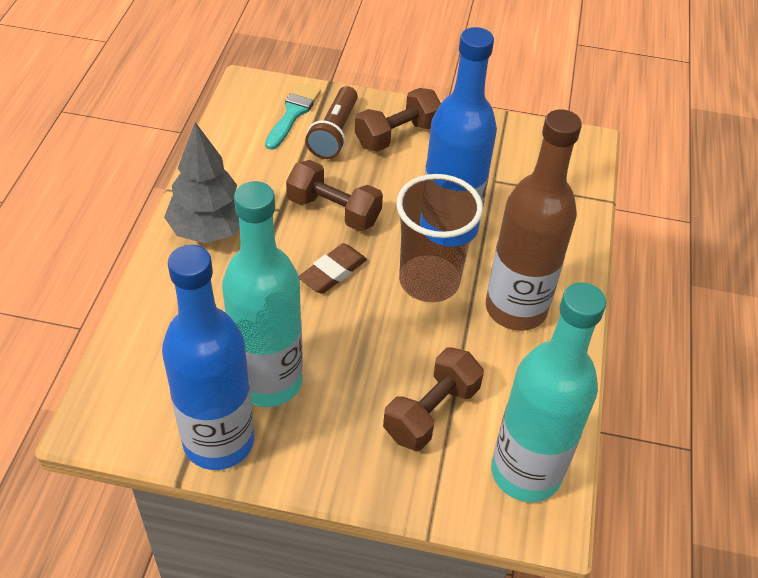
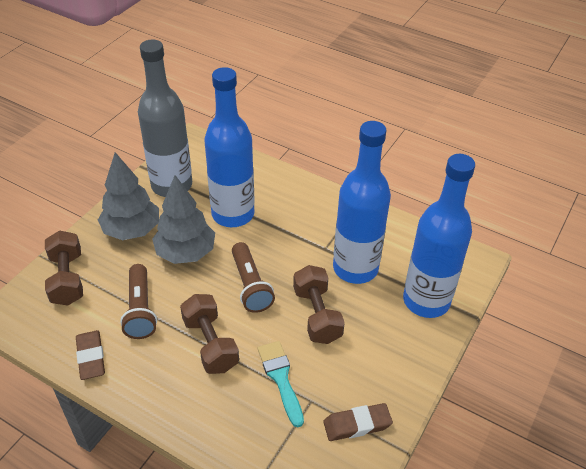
blue bottle: [162,245,254,470] [425,27,497,241] = 2 -> [204,67,255,227] [333,121,391,284] [403,154,475,318] = 3
brown bottle: [486,109,582,331] = 1 -> none = 0
brown cup: [396,174,483,302] = 1 -> none = 0
brown eraser: [299,243,367,294] = 1 -> [76,330,105,380] [323,403,393,441] = 2
brown flashlight: [305,86,358,159] = 1 -> [120,264,157,339] [232,242,275,313] = 2
grey bottle: none = 0 -> [138,39,192,197] = 1
grey tree: [164,122,240,243] = 1 -> [98,152,159,240] [152,175,215,264] = 2
turquoise bottle: [222,181,303,407] [491,282,606,502] = 2 -> none = 0

